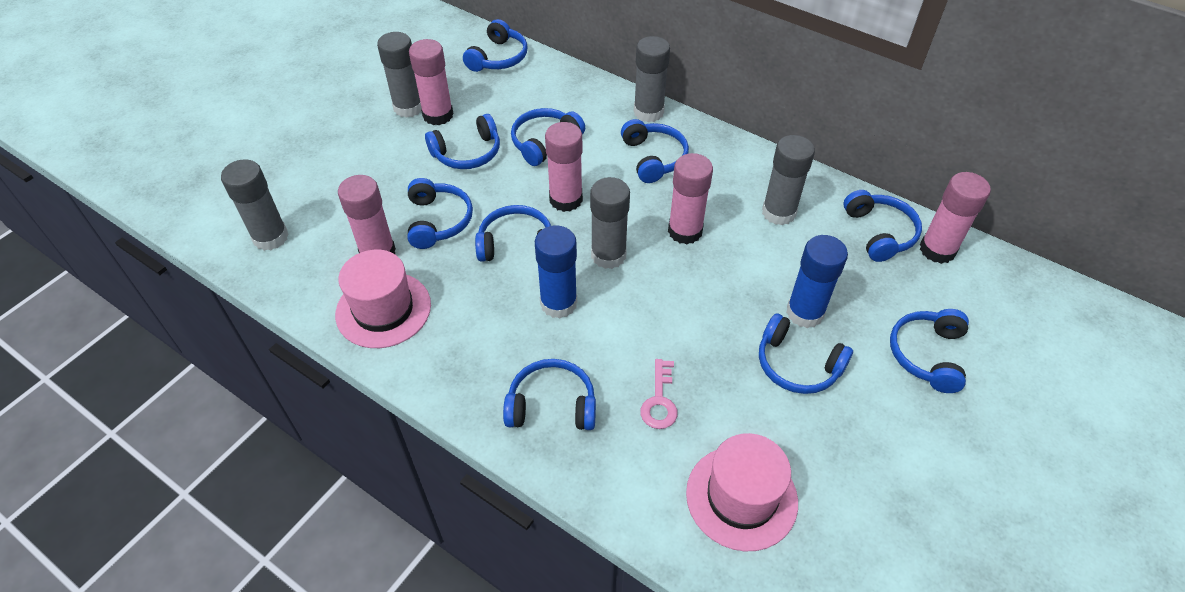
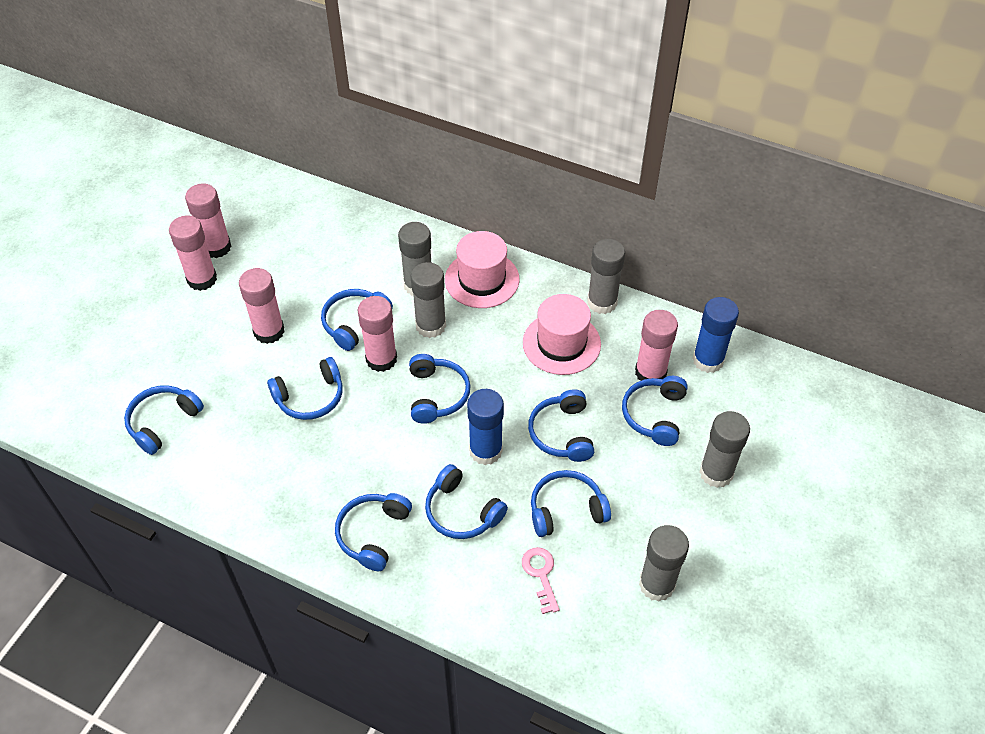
blue headphones: [407,178,473,249] [425,114,500,169] [463,19,528,72] [475,205,551,262] [503,359,596,430] [511,108,585,166] [621,119,689,183] [759,313,853,394] [843,190,922,262] [890,309,969,393] = 10 -> [124,385,204,455] [267,357,343,420] [321,289,393,351] [335,493,412,571] [409,354,471,424] [425,464,508,539] [528,389,594,462] [531,470,611,537] [622,376,688,446] = 9

